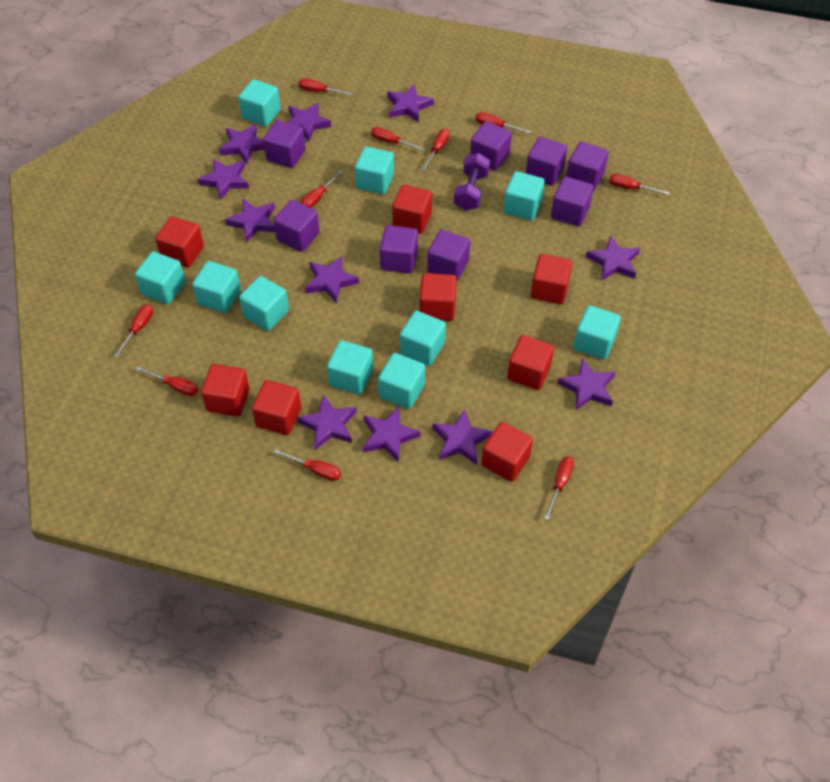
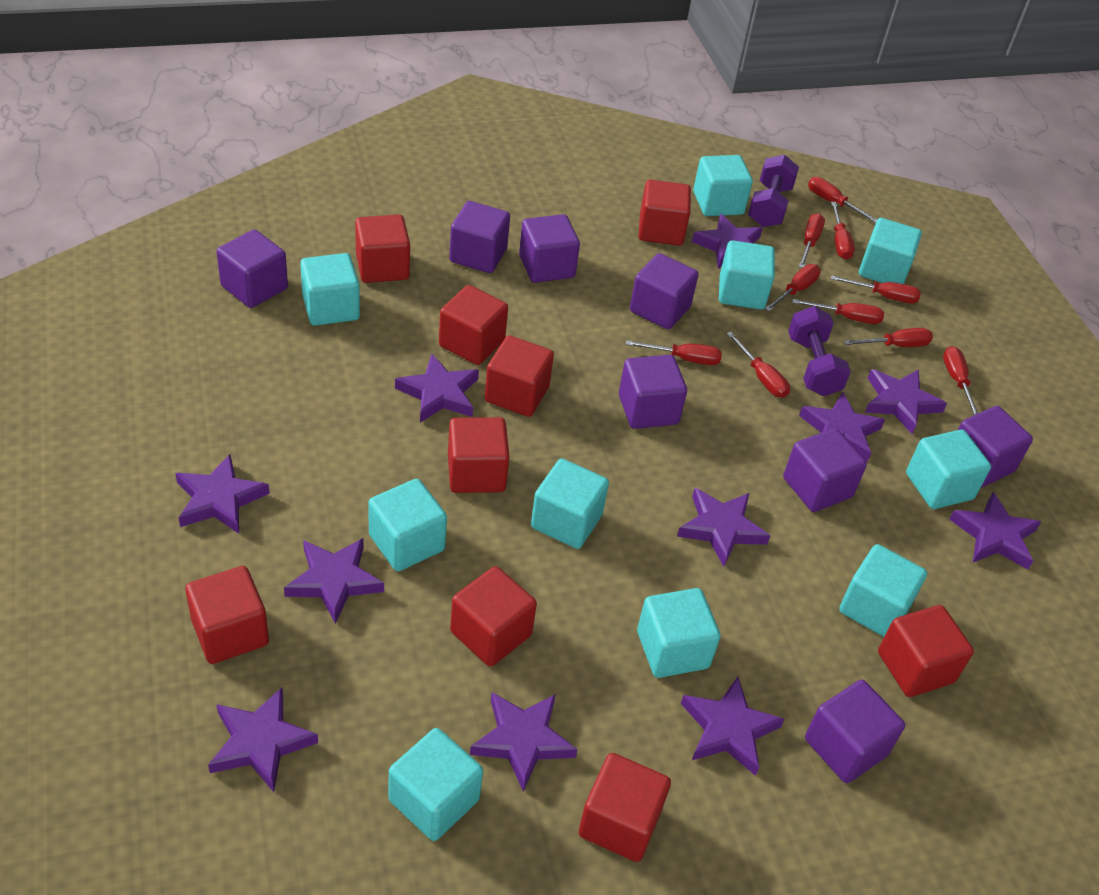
purple dumbbell: [454,153,490,211] = 1 -> [748,155,799,227] [788,306,851,396] = 2
red cube: [155,216,204,268] [201,364,250,417] [252,380,301,435] [392,185,432,234] [419,273,456,321] [481,422,533,482] [507,335,554,390] [531,254,572,304] = 8 -> [185,566,269,664] [355,215,410,283] [439,285,508,365] [448,417,509,493] [450,566,537,667] [485,336,554,417] [578,753,671,862] [639,180,691,246] [878,605,974,697] = 9

